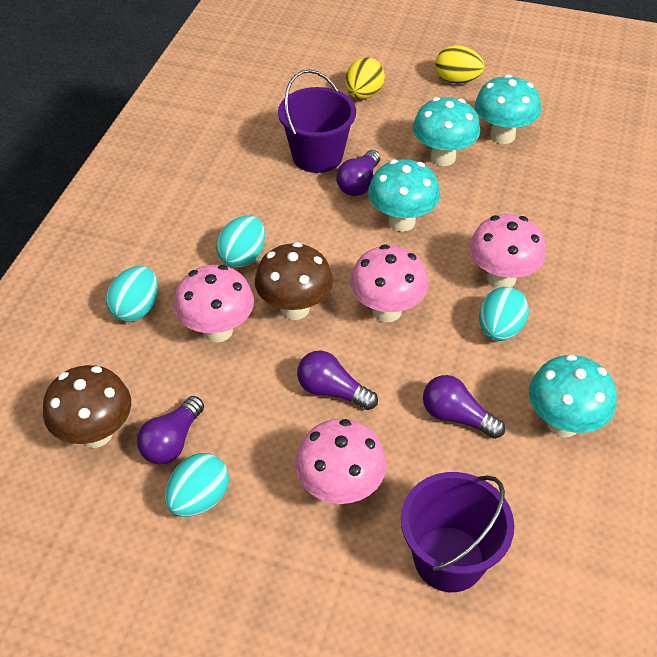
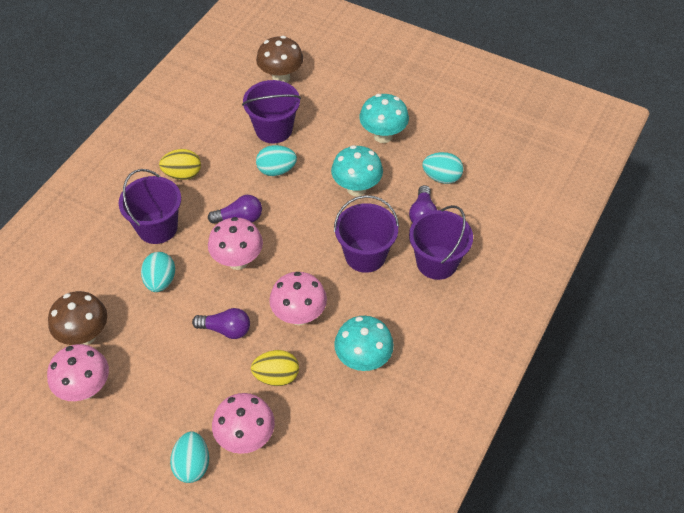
purple bucket: [278,70,356,173] [401,472,514,592] = 2 -> [119,169,181,244] [242,80,301,143] [334,195,399,273] [409,205,473,280] = 4
purple light bulb: [137,396,204,464] [297,350,378,410] [336,150,380,196] [423,375,505,439] = 4 -> [192,308,250,339] [208,195,262,224] [409,185,437,223] = 3
turquoise mushroom: [368,159,440,232] [413,97,480,166] [475,74,541,144] [529,354,617,437] = 4 -> [331,145,383,196] [334,316,394,371] [359,94,409,143] = 3

